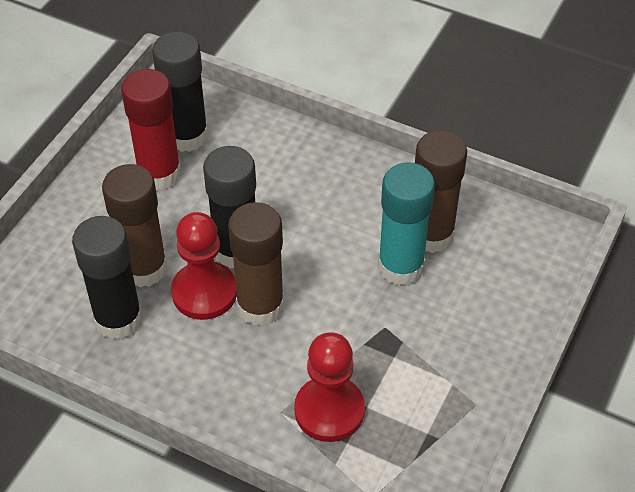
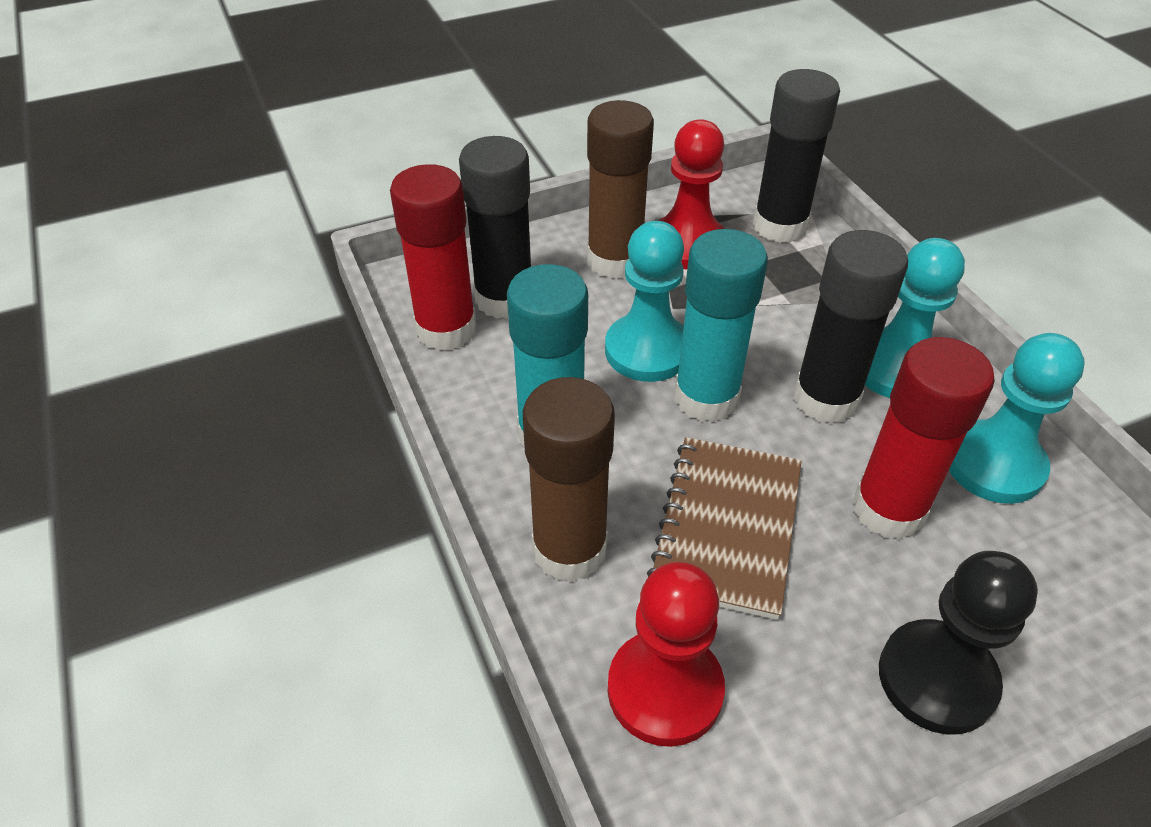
black pawn: none = 0 -> [879,551,1038,735] = 1
brown glue stick: [102,164,167,288] [228,202,284,326] [415,130,467,253] = 3 -> [523,377,615,582] [587,100,654,279] = 2
brown notebook: none = 0 -> [647,437,802,620] = 1
red glue stick: [121,69,181,190] = 1 -> [390,164,476,351] [853,337,995,540] = 2
turquoise glue stick: [378,162,435,285] = 1 -> [507,264,588,446] [674,229,768,422] = 2
turquoise pawn: none = 0 -> [605,221,684,382] [865,238,965,398] [949,333,1085,504] = 3

